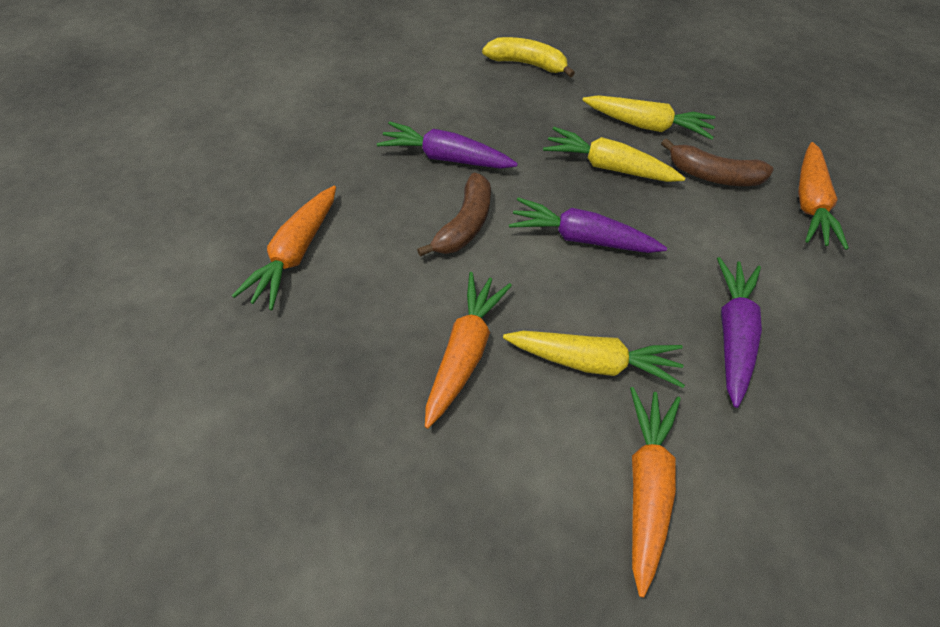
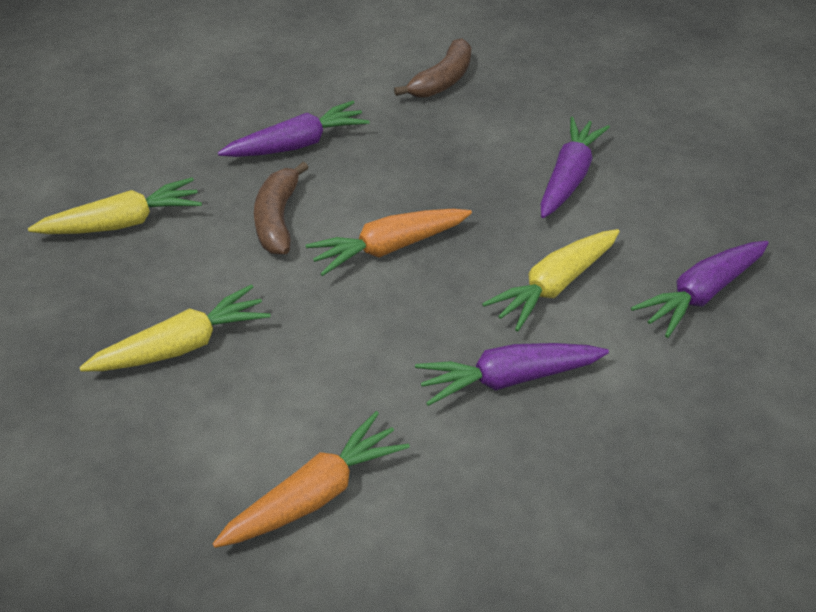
orange carrot: [232,186,336,310] [425,272,512,429] [630,387,681,598] [798,142,849,250] = 4 -> [212,411,410,548] [306,209,472,276] = 2
purple carrot: [377,121,518,169] [509,197,667,253] [717,257,762,408] = 3 -> [218,101,370,157] [415,343,609,406] [540,117,610,218] [631,241,769,338] = 4
yellow banana: [482,37,575,78] = 1 -> none = 0

